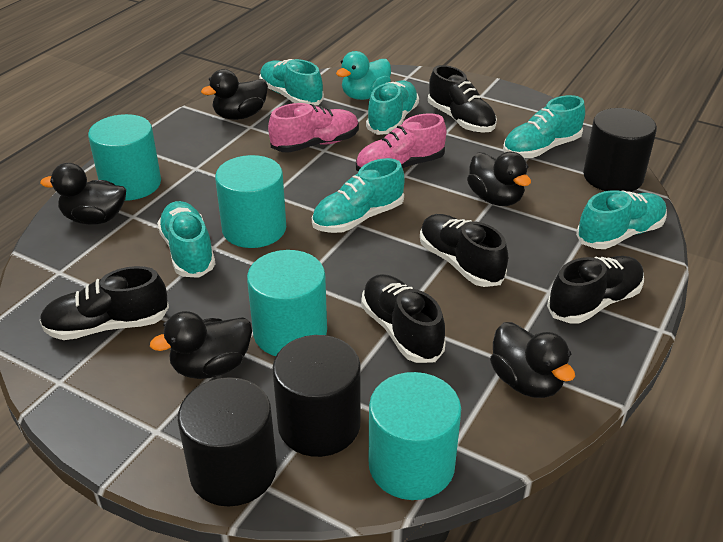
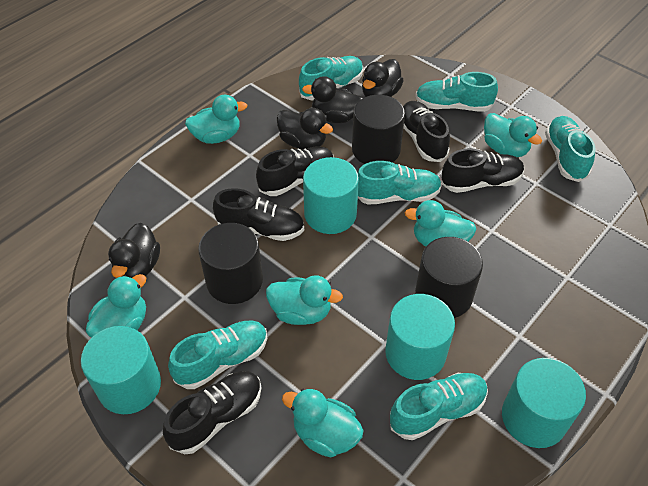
black duck: [40,163,126,225] [150,311,252,379] [201,69,268,120] [467,152,531,206] [490,322,575,398] = 5 -> [108,223,160,278] [277,108,333,150] [302,76,363,123] [362,59,404,97] = 4
pink shoe: [268,103,359,153] [356,113,446,171] = 2 -> none = 0
turquoise duck: [336,51,391,100] = 1 -> [86,274,146,338] [185,94,247,144] [266,275,343,325] [282,388,364,457] [405,200,476,247] [484,113,542,157] = 6

